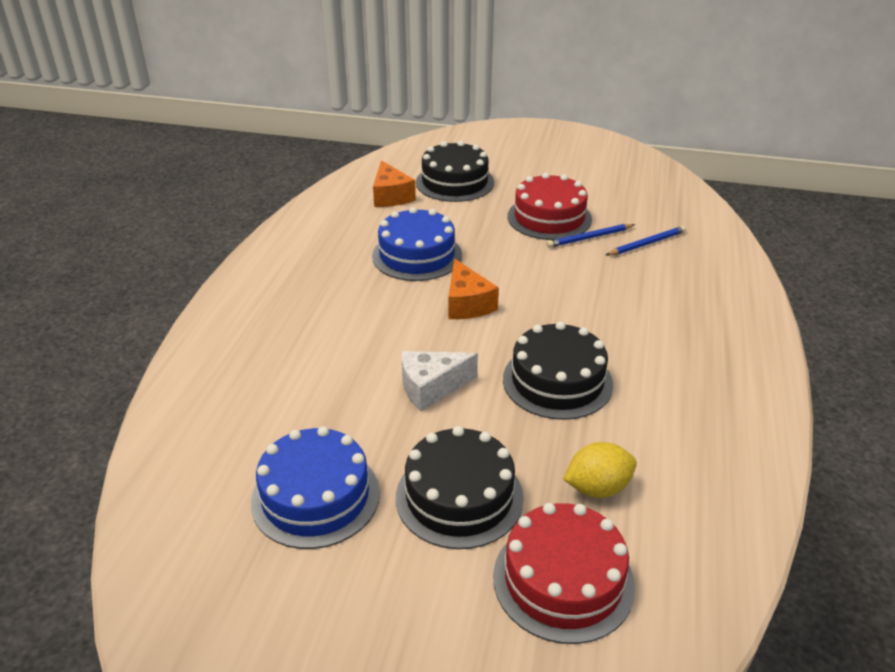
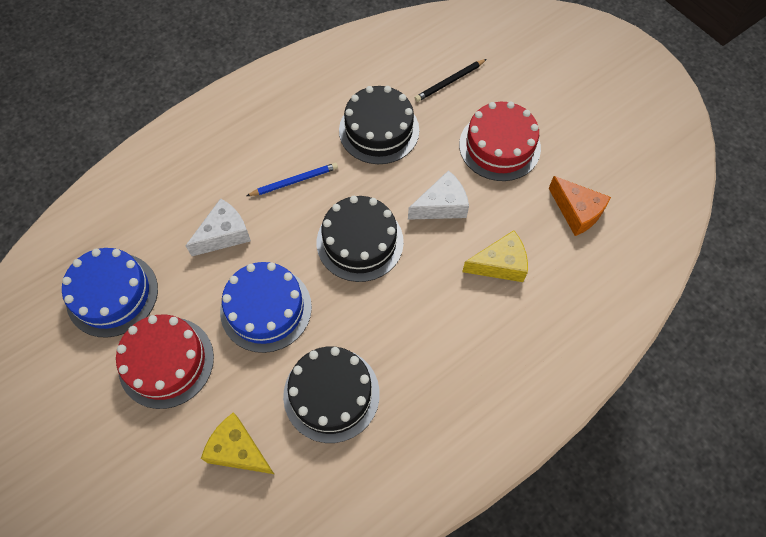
black pencil: none = 0 -> [415,59,487,102] = 1
blue pencil: [547,224,635,248] [606,226,686,256] = 2 -> [246,163,338,196] = 1
orange cheese: [373,160,416,207] [449,259,499,319] = 2 -> [549,176,611,236] = 1
white cheese: [402,351,478,411] = 1 -> [185,198,251,256] [408,170,469,220] = 2
yellow cheese: none = 0 -> [201,412,274,474] [462,230,528,282] = 2
yellow lemon: [563,442,637,498] = 1 -> none = 0

